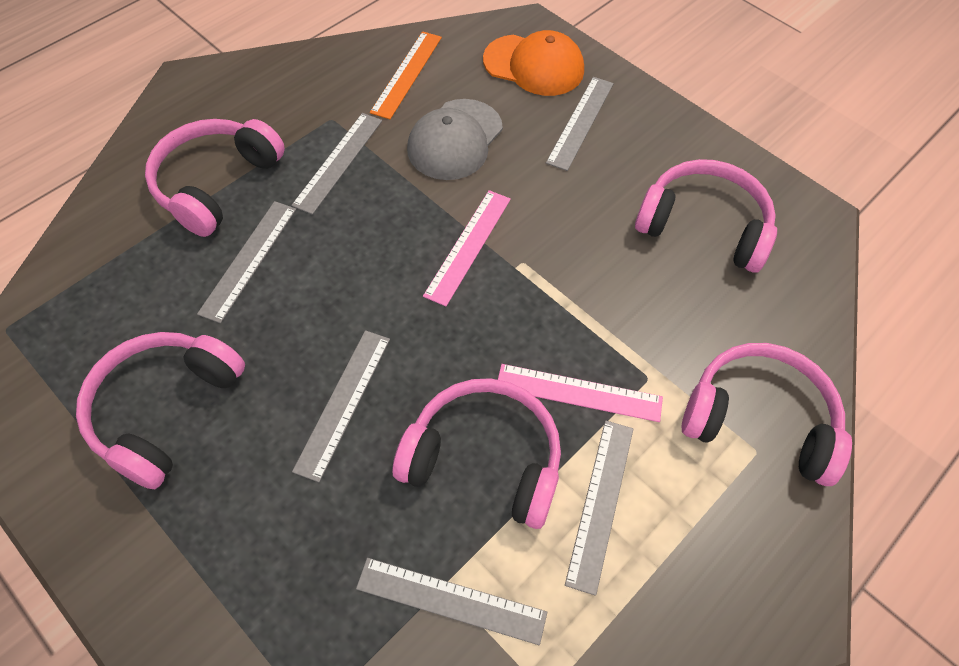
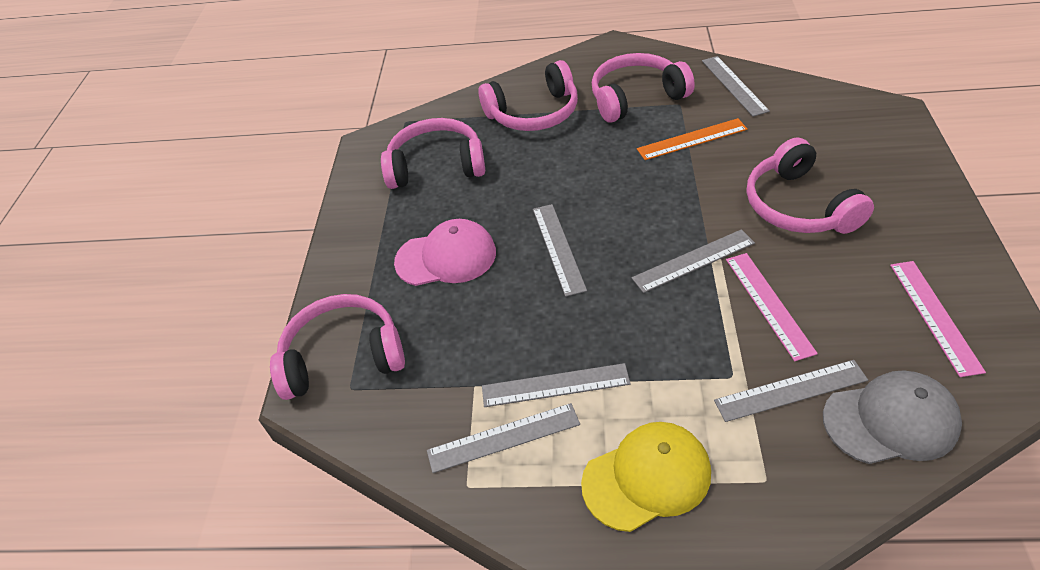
orange cap: [483,30,584,96] = 1 -> none = 0
pink cap: none = 0 -> [394,219,496,286] = 1
yellow cap: none = 0 -> [581,422,711,532] = 1

